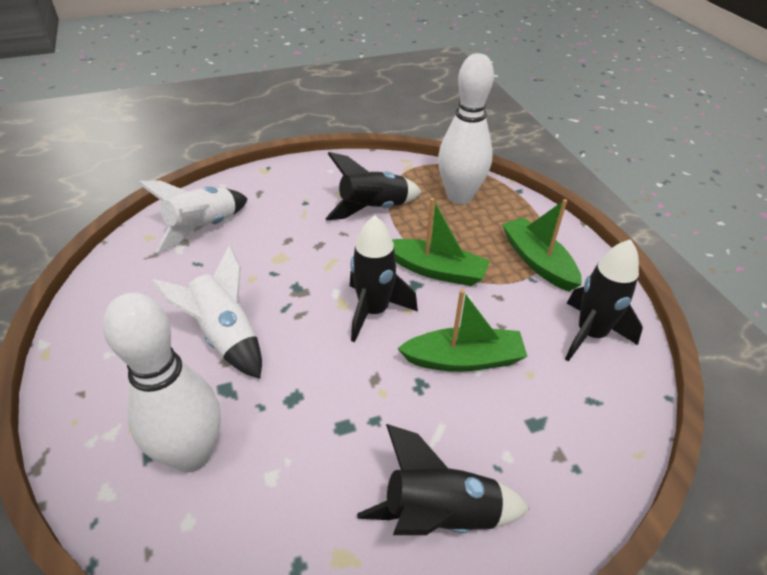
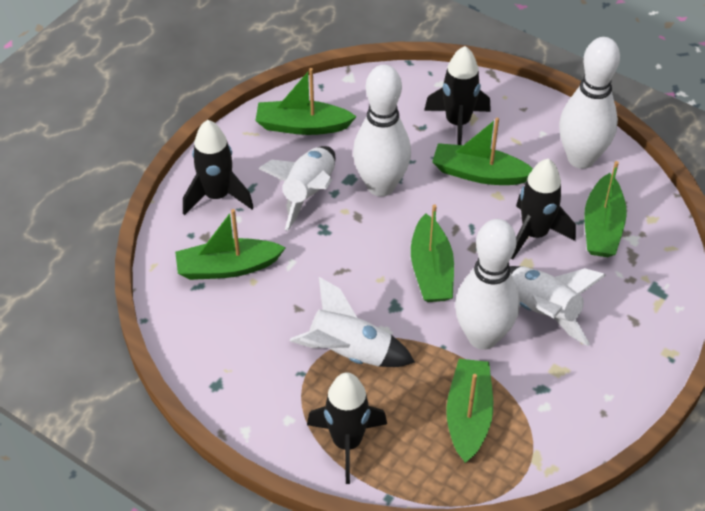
green boat: [392,198,490,286] [397,289,528,372] [502,199,582,292] = 3 -> [175,209,286,280] [255,68,357,135] [411,205,454,302] [432,118,533,185] [446,359,493,463] [584,161,627,257] = 6
white bowling pin: [103,292,221,472] [438,53,494,204] = 2 -> [353,65,411,197] [455,219,520,350] [559,37,620,169] = 3
white rocket: [138,181,248,252] [151,246,262,378] = 2 -> [259,146,335,231] [290,277,415,367] [510,266,606,346] = 3

